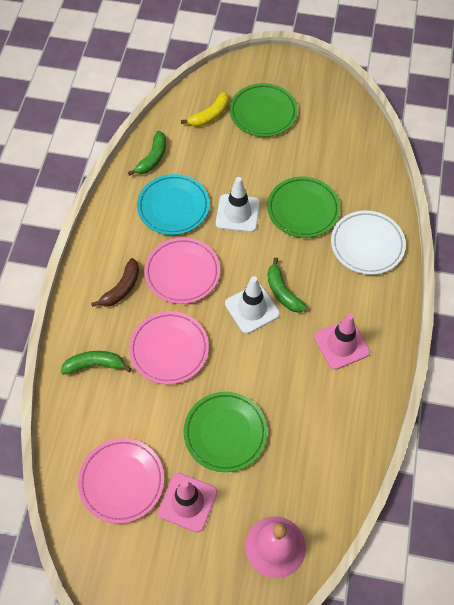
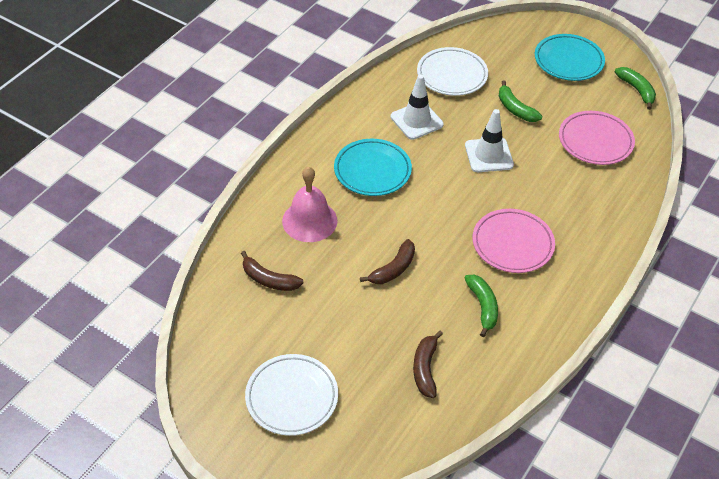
brown banana: [91,258,139,307] = 1 -> [241,251,304,291] [360,239,415,284] [413,331,443,398] = 3
green plate: [184,392,267,472] [230,83,298,137] [267,177,340,238] = 3 -> none = 0
pink plate: [78,438,164,524] [129,311,209,384] [144,237,220,304] = 3 -> [473,209,555,273] [559,111,635,165] = 2
pink traffic cone: [158,473,217,532] [314,314,370,370] = 2 -> none = 0
turquoise plate: [137,174,210,235] = 1 -> [334,139,412,196] [535,34,605,81] = 2
white plate: [331,210,406,275] = 1 -> [245,354,338,436] [417,47,488,96] = 2
yellow banana: [181,92,229,127] = 1 -> none = 0

